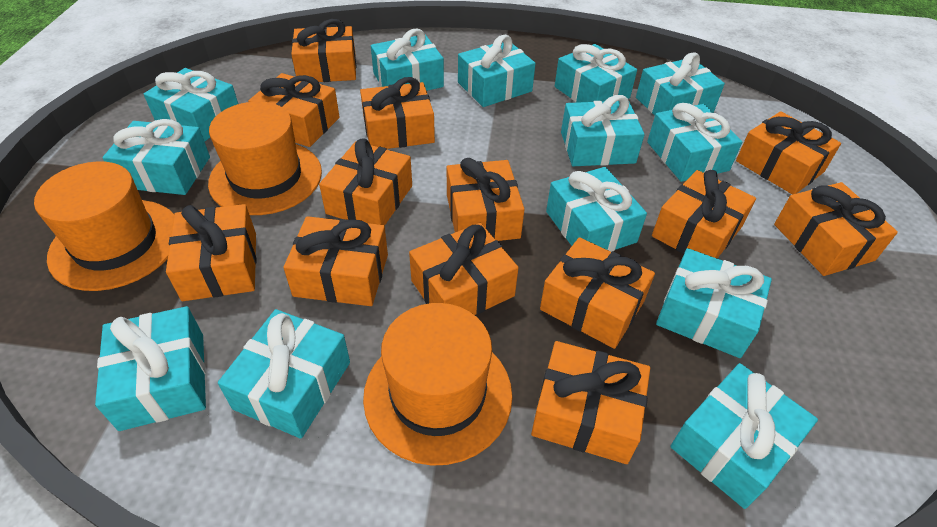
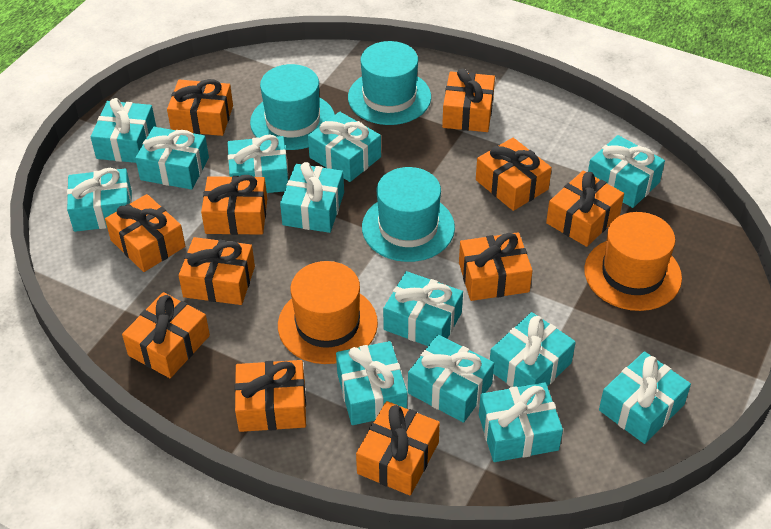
orange gift: [166,204,256,301] [248,73,340,147] [283,216,388,306] [291,19,356,82] [319,138,412,226] [360,77,435,149] [409,223,519,315] [447,158,525,241] [531,341,650,464] [540,237,655,349] [652,170,756,258] [736,111,841,195] [774,182,898,276] = 13 -> [105,194,185,272] [122,292,210,378] [167,79,233,136] [179,237,255,305] [201,175,267,235] [235,360,306,432] [356,401,440,496] [442,68,495,132] [459,232,533,301] [476,138,552,211] [546,171,624,247] = 11
orange hat: [34,161,174,291] [208,102,322,215] [363,303,512,466] = 3 -> [278,261,378,364] [584,212,682,311] = 2
turquoise hat: none = 0 -> [250,64,335,150] [348,41,431,125] [362,167,455,262] = 3

